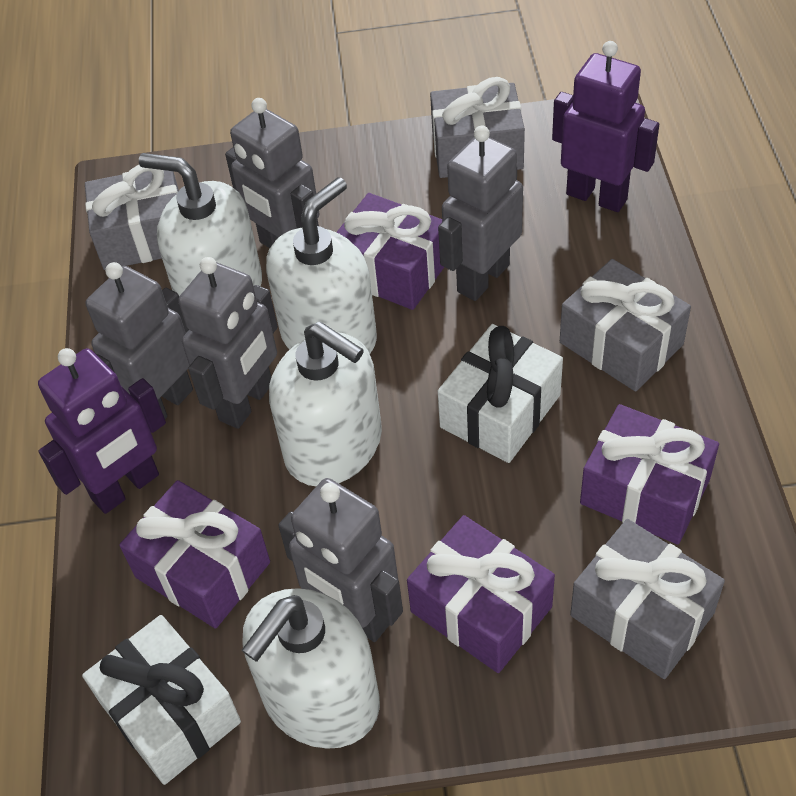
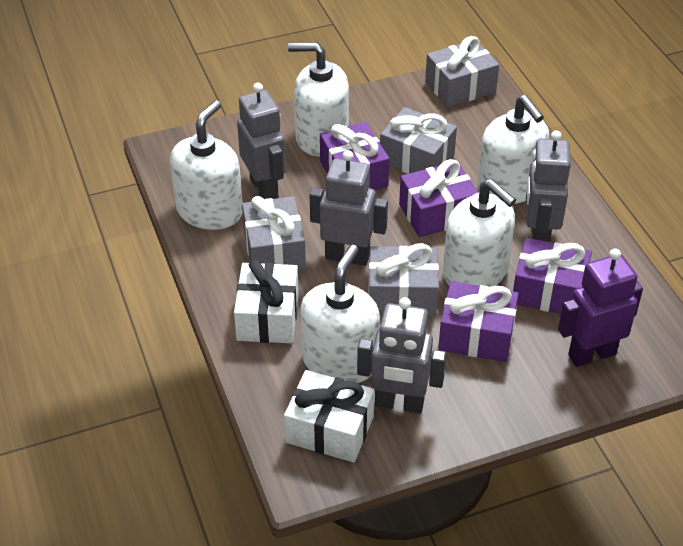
grey robot: [85,262,193,419] [178,257,278,429] [225,98,320,248] [278,478,403,642] [438,126,523,301] = 5 -> [237,83,286,199] [310,150,388,266] [357,297,446,414] [526,130,571,242] = 4
purple robot: [38,348,166,514] [552,41,659,212] = 2 -> [558,248,643,367] = 1
white soap dispenser: [139,153,262,296] [242,588,380,749] [266,177,377,354] [269,322,382,486] = 4 -> [170,100,243,230] [288,42,349,156] [300,245,380,383] [443,179,516,287] [477,95,549,204] = 5

